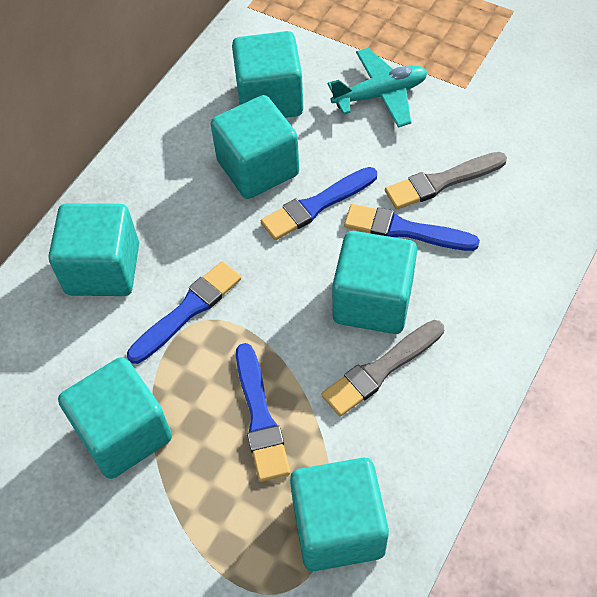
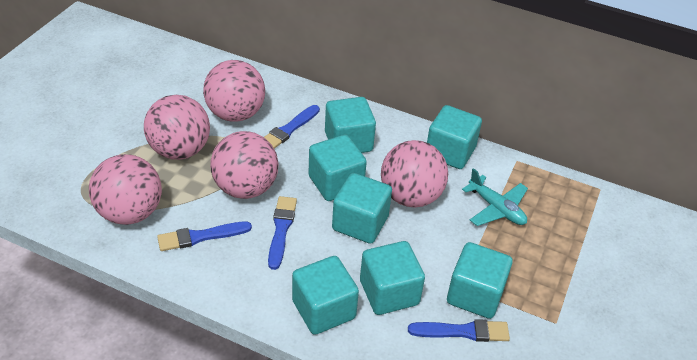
grey brush: [321,320,444,417] [385,152,507,210] = 2 -> none = 0
pink ball: none = 0 -> [89,154,162,225] [144,95,210,160] [203,60,265,122] [210,131,279,199] [381,140,448,207] = 5
turquoise cube: [49,203,139,296] [58,357,172,479] [211,95,299,199] [232,31,303,118] [290,458,389,571] [332,231,417,334] = 6 -> [292,256,359,335] [309,135,367,201] [325,97,376,153] [332,173,392,244] [360,241,425,315] [427,105,482,169] [447,242,513,319] = 7

